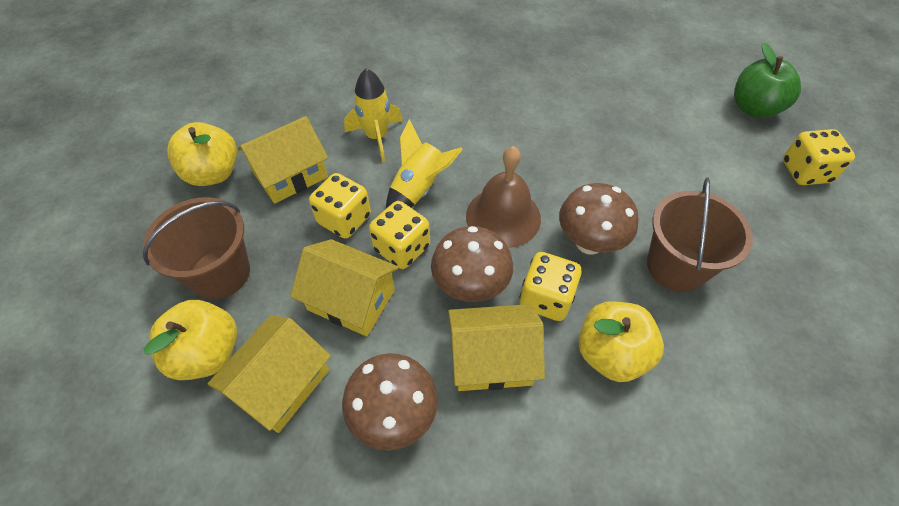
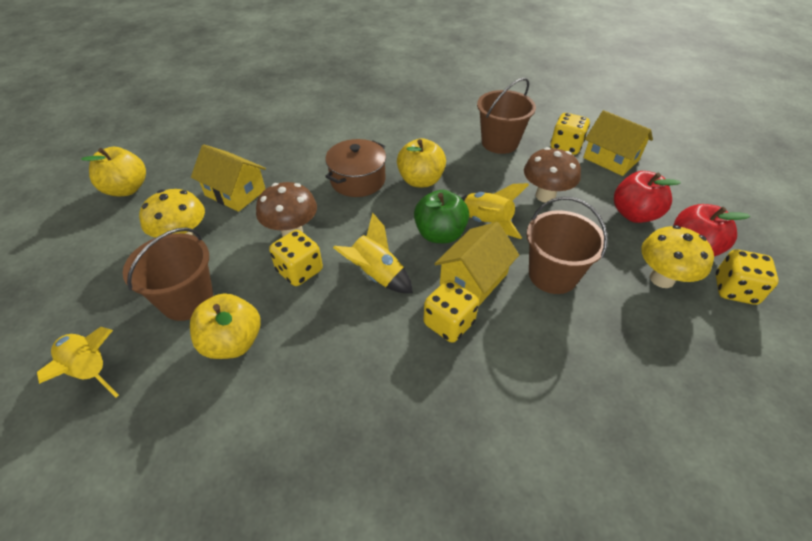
brown bell: [466,146,541,248] = 1 -> none = 0
brown bucket: [143,197,250,299] [647,178,753,292] = 2 -> [123,228,213,321] [477,78,536,154] [527,197,608,294] = 3
brown mushroom: [342,353,438,451] [431,226,513,302] [559,183,639,255] = 3 -> [256,182,317,237] [524,147,581,203] = 2
brown pot: none = 0 -> [325,139,386,197] = 1
red apple: none = 0 -> [614,171,681,223] [673,204,750,257] = 2
yellow house: [208,315,331,433] [237,116,328,204] [290,239,399,337] [448,304,545,391] = 4 -> [191,144,266,212] [434,222,519,307] [583,110,653,176] = 3
yellow mushroom: none = 0 -> [139,189,205,238] [641,225,714,288] = 2
yellow rocket: [344,68,403,162] [386,119,463,209] = 2 -> [37,327,119,397] [333,212,413,293] [461,183,529,239] = 3

